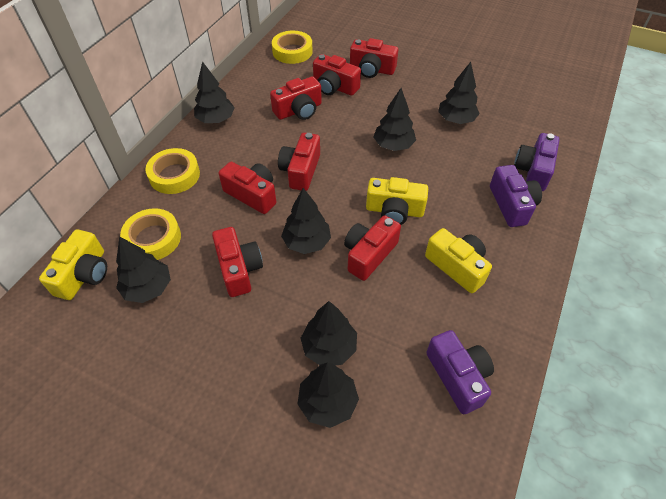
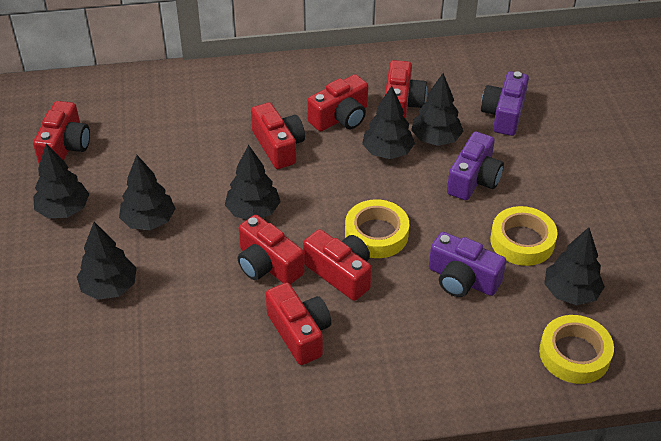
yellow camera: [39,229,107,300] [366,177,428,225] [425,228,492,293] = 3 -> none = 0

